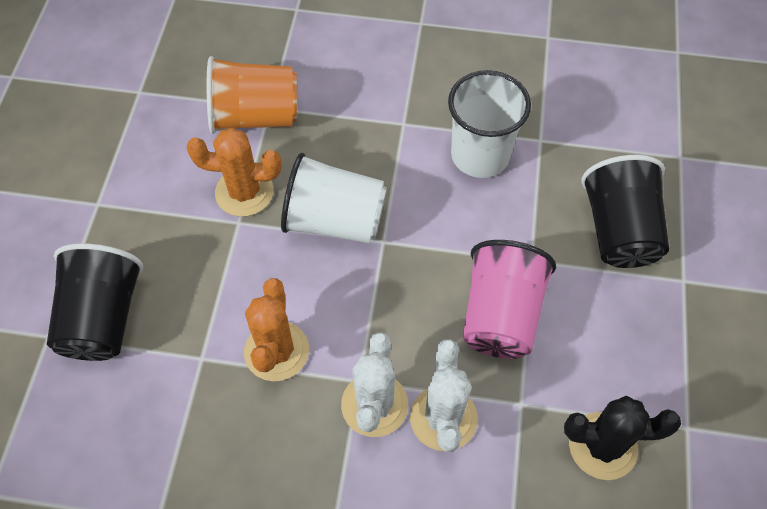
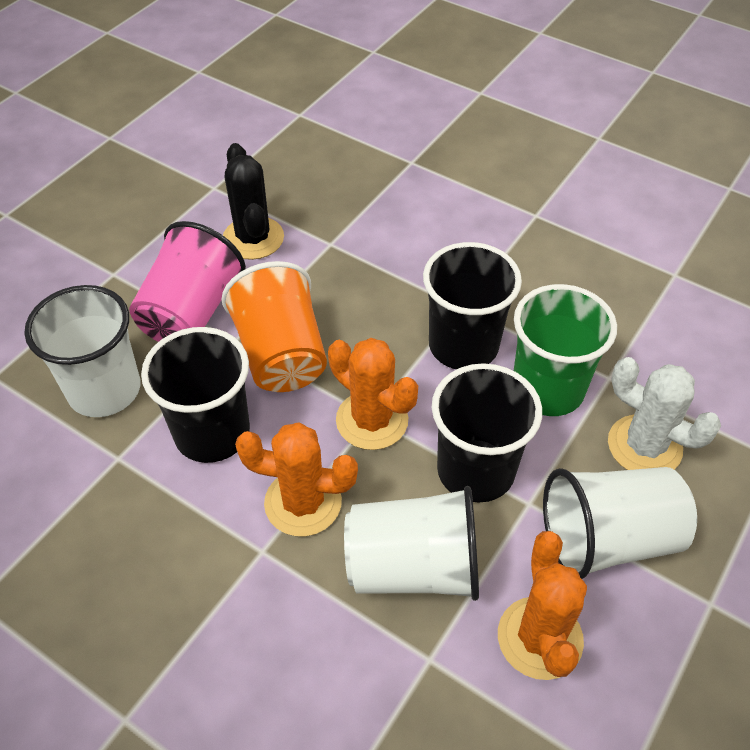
black cup: [47,243,144,361] [581,155,669,268] = 2 -> [141,327,250,463] [423,242,522,369] [432,363,542,502] = 3
green cup: none = 0 -> [514,284,617,416] = 1
orange cactus: [187,128,281,217] [244,278,309,381] = 2 -> [235,422,358,536] [328,338,418,450] [498,531,587,680] = 3
white cactus: [341,332,408,437] [410,339,478,452] = 2 -> [608,357,721,470] = 1
white cup: [281,153,387,244] [448,70,531,178] = 2 -> [24,285,140,417] [344,486,479,601] [543,467,697,579] = 3

